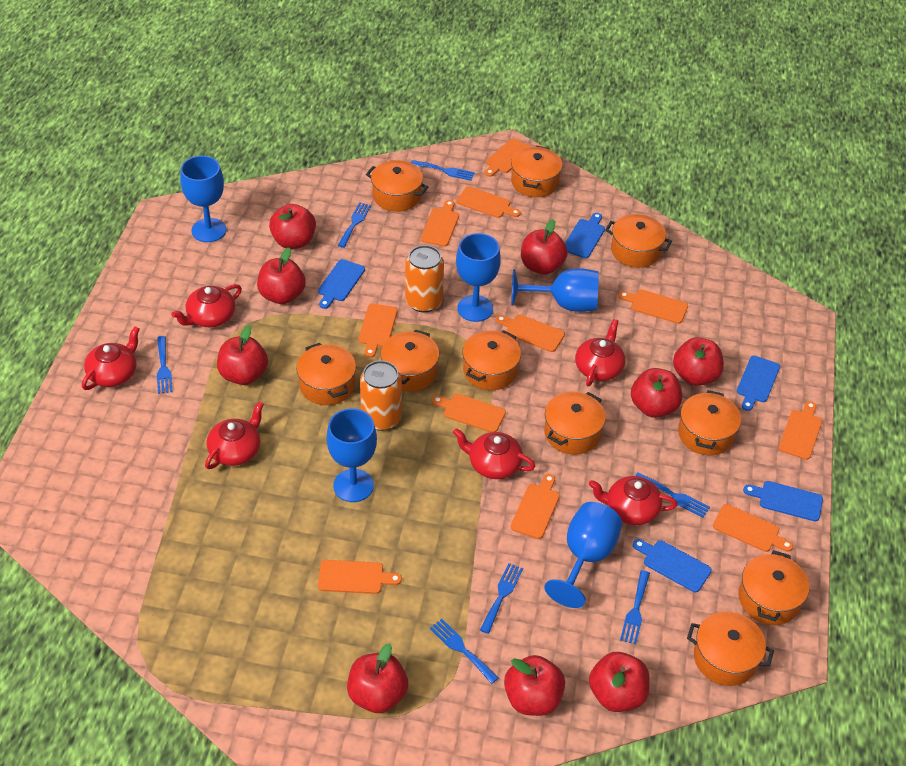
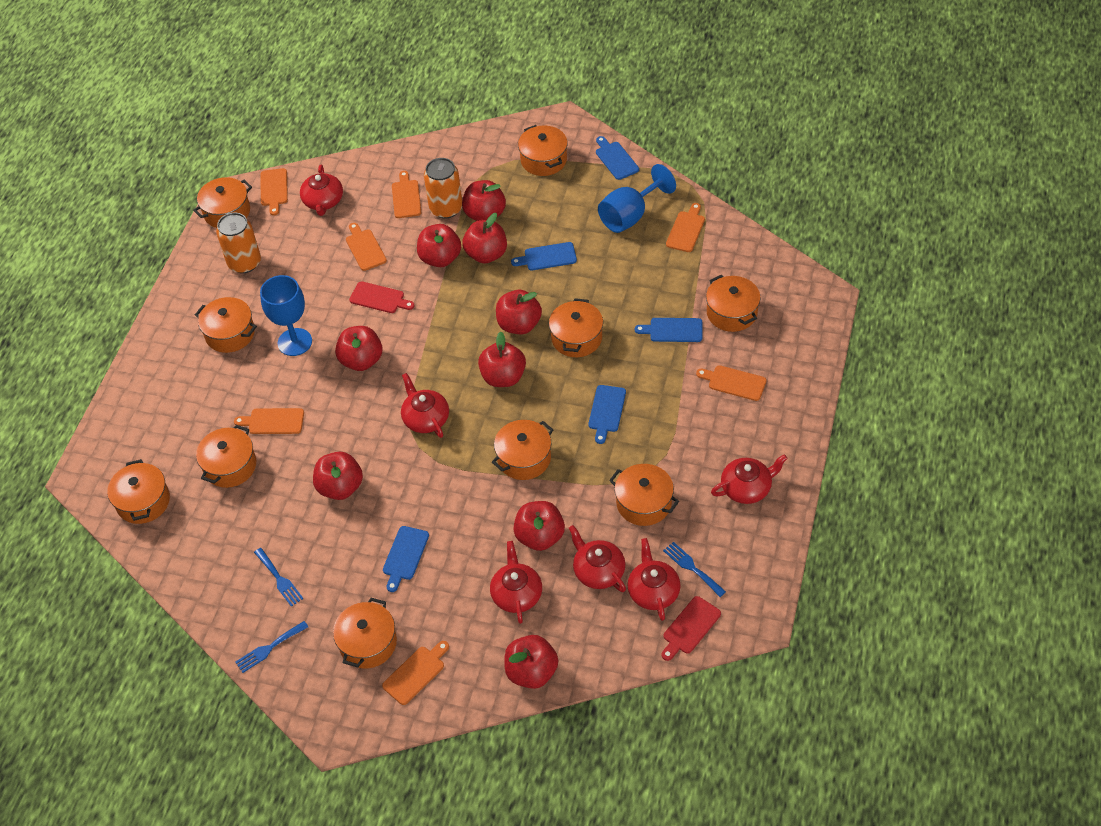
blue fork: [157,336,173,394] [338,202,371,248] [411,160,475,181] [430,619,499,684] [480,563,523,634] [620,570,650,644] [635,472,710,518] = 7 -> [235,621,308,673] [254,548,303,607] [663,542,726,597] = 3
blue goblet: [180,156,226,242] [327,408,377,502] [456,233,501,322] [512,268,599,312] [544,502,622,608] = 5 -> [260,275,312,356] [598,164,676,233] = 2
orange cutting board: [318,560,402,594] [359,304,397,358] [421,200,459,247] [432,394,506,432] [457,186,521,218] [485,139,531,177] [496,314,565,352] [511,474,560,539] [618,289,688,324] [713,504,793,552] [779,401,822,460] = 11 -> [234,408,304,434] [261,168,288,215] [346,223,387,271] [382,641,449,705] [392,171,422,218] [666,203,705,252] [696,365,766,401] = 7
red cutting board: none = 0 -> [349,281,415,313] [662,596,721,661] = 2

